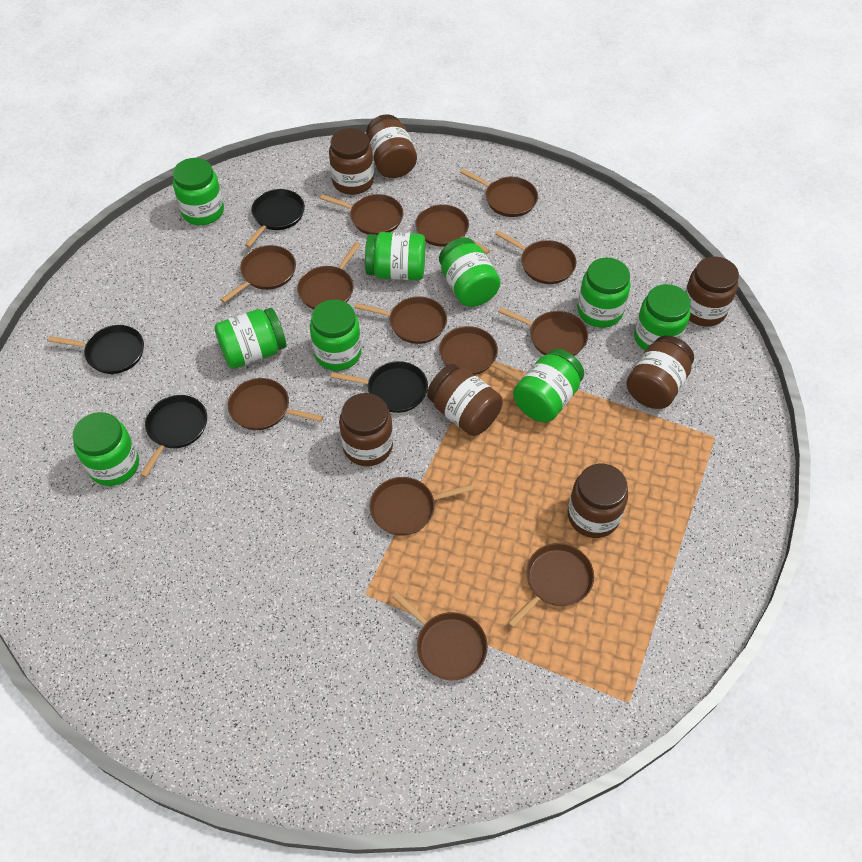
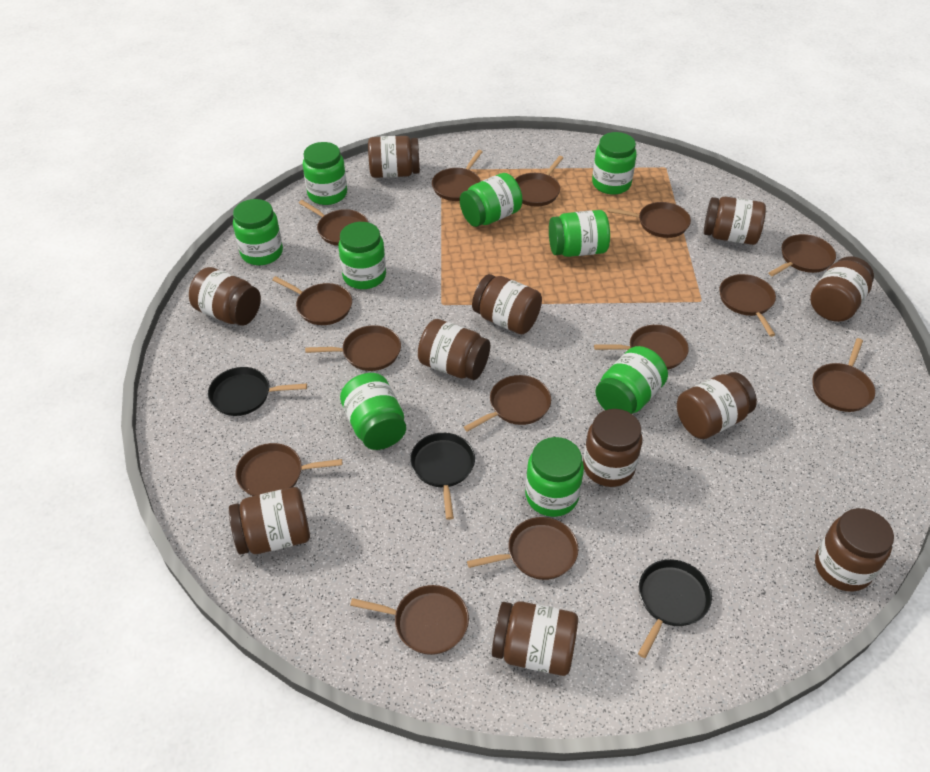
black pan: [48,325,144,374] [140,395,207,477] [245,189,305,248] [331,361,428,413] = 4 -> [208,367,307,416] [410,433,475,520] [638,559,712,658] = 3
brown jar: [329,128,374,195] [339,393,393,466] [366,115,417,178] [427,364,503,436] [568,464,628,538] [626,336,694,409] [685,256,739,327] = 7 -> [189,267,261,326] [229,487,310,555] [368,136,420,178] [418,319,490,380] [472,274,542,334] [492,601,578,676] [583,409,642,487] [677,372,757,439] [704,197,766,245] [810,256,874,322] [815,508,894,592] = 11
brown pan: [220,245,296,303] [228,378,323,430] [297,242,360,309] [320,194,403,236] [355,296,447,344] [370,477,473,535] [392,591,488,680] [415,204,491,254] [439,326,523,381] [460,169,538,217] [495,230,577,284] [498,307,588,356] [508,543,594,628] = 13 -> [236,443,342,496] [272,276,352,325] [299,200,368,246] [305,325,401,371] [350,585,469,655] [432,150,482,201] [464,375,551,432] [467,517,578,580] [515,156,563,206] [594,325,689,370] [608,202,691,238] [719,274,776,337] [768,234,836,276] [812,338,875,412] = 14

